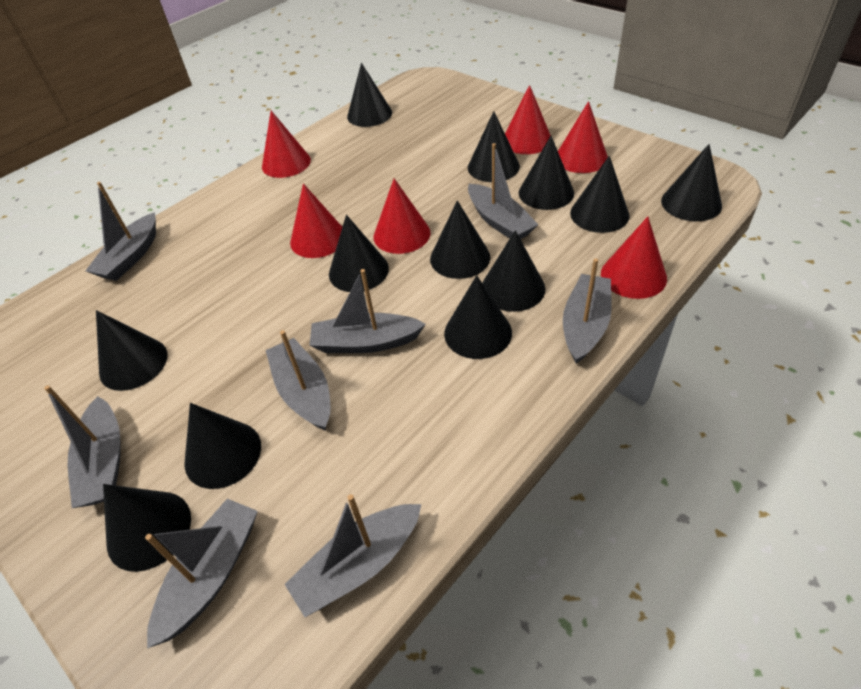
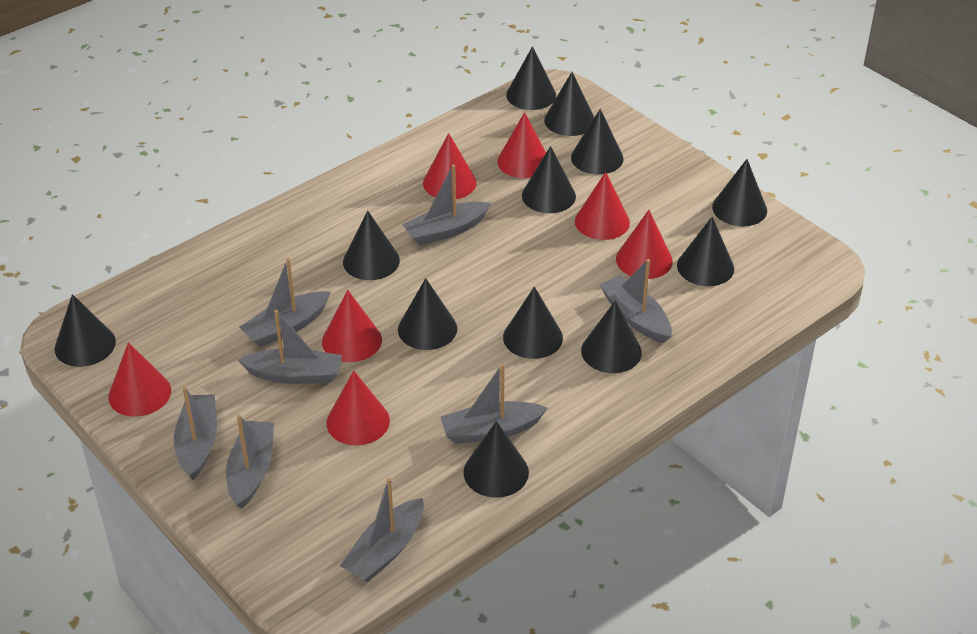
red cone: [262,111,311,178] [290,183,342,258] [374,178,431,254] [505,85,551,154] [558,101,608,173] [601,216,667,299] = 6 -> [108,342,171,417] [322,290,382,362] [326,371,390,446] [423,133,477,200] [497,112,546,178] [575,172,630,240] [616,210,673,279] = 7

